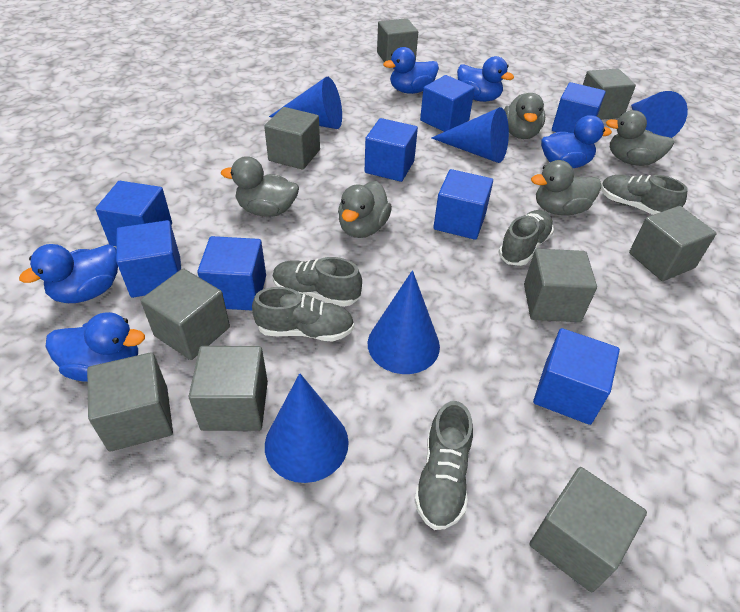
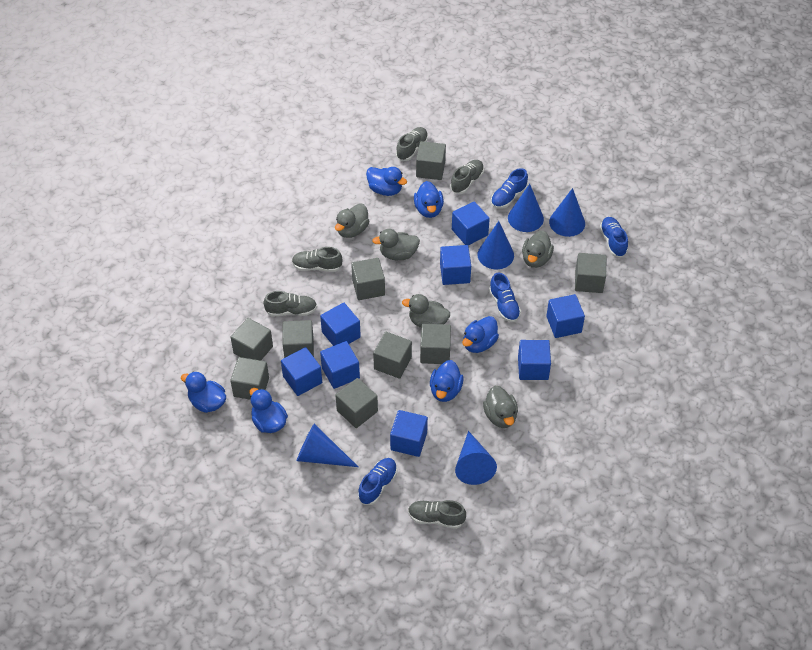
blue duck: [19,244,118,303] [46,312,145,382] [383,47,439,94] [457,56,514,102] [541,115,612,168] = 5 -> [181,371,226,413] [249,388,288,433] [366,167,407,196] [414,181,444,218] [430,360,464,402] [462,316,499,353] = 6
blue shoe: none = 0 -> [358,458,397,505] [489,273,521,322] [491,168,528,209] [600,217,628,257] = 4

